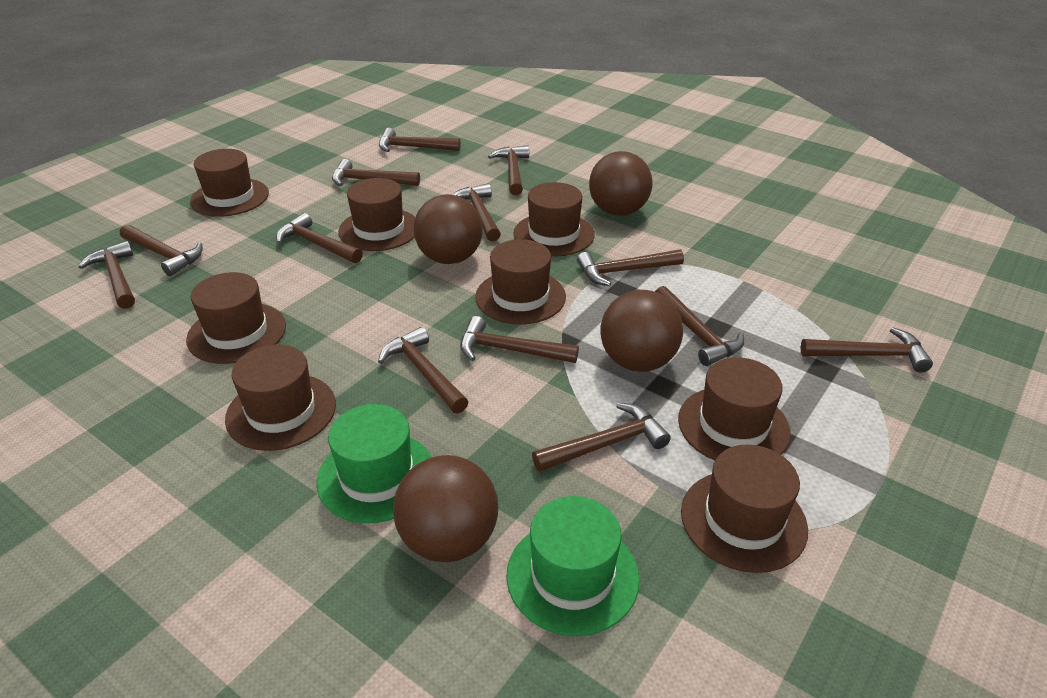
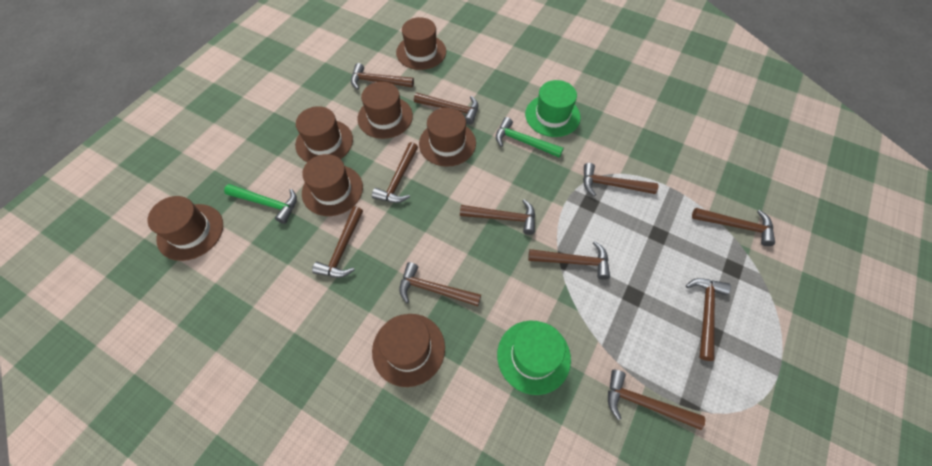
brown ball: [393,455,498,562] [413,194,483,264] [589,151,652,216] [600,290,683,372] = 4 -> none = 0
brown hammer: [78,241,135,309] [120,224,203,276] [276,213,363,263] [332,159,420,186] [378,327,468,414] [379,128,461,152] [453,183,501,242] [460,316,579,363] [488,145,529,195] [532,403,671,472] [577,249,684,286] [655,286,744,366] [800,327,933,373] = 13 -> [312,206,363,278] [351,63,414,90] [372,142,418,203] [399,262,481,306] [414,93,478,125] [460,199,535,235] [528,241,610,280] [583,163,658,196] [608,370,705,430] [686,278,731,361] [692,208,775,246] = 11
brown hat: [186,272,286,364] [190,149,269,217] [225,344,336,451] [338,178,415,251] [475,239,566,324] [513,182,595,256] [678,357,791,460] [681,445,808,573] = 8 -> [147,196,223,261] [295,106,353,162] [302,154,363,216] [357,82,413,139] [372,314,445,387] [396,17,446,70] [419,108,476,167] = 7
green hammer: none = 0 -> [224,184,297,224] [496,117,564,158] = 2

